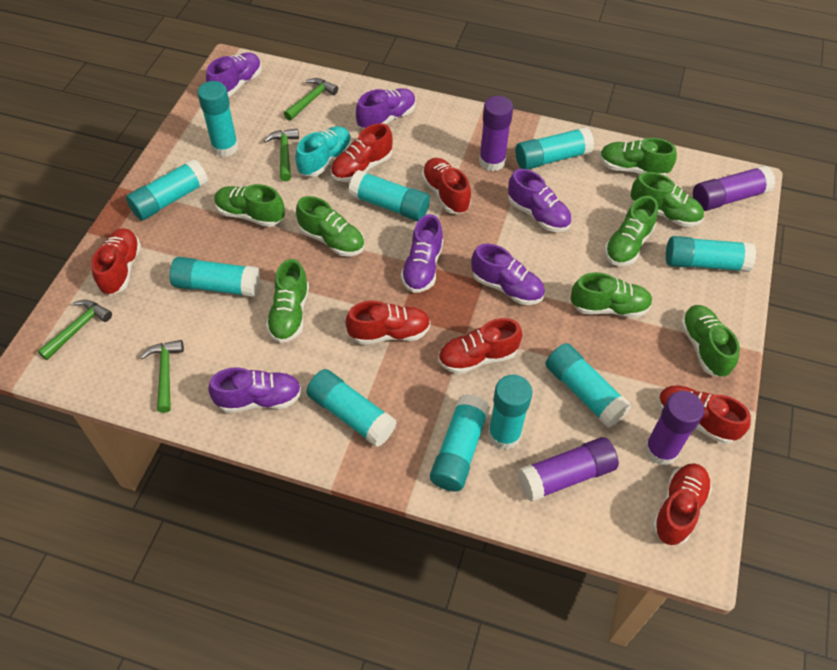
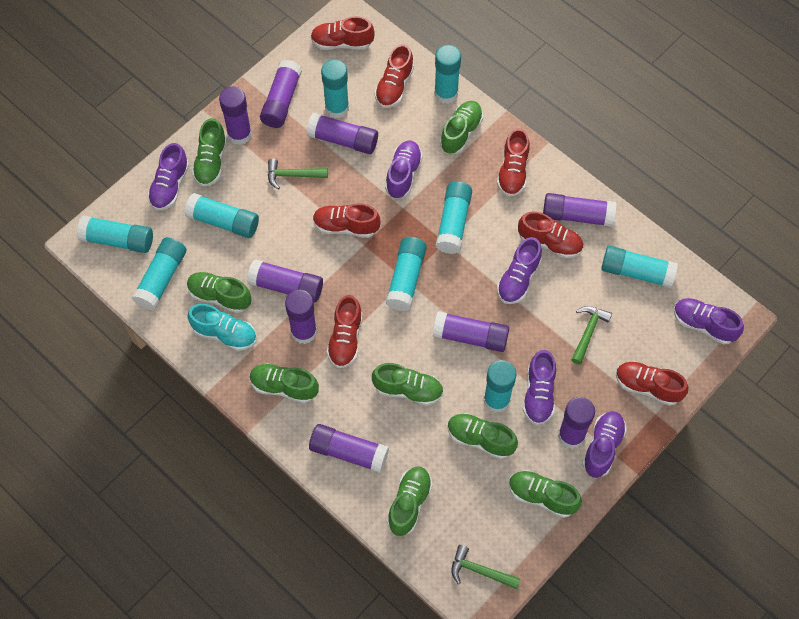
green hammer: [38,299,112,360] [140,340,184,413] [264,128,299,181] [284,78,338,121] = 4 -> [268,159,328,189] [451,545,520,589] [571,306,612,365] = 3
purple glue stick: [479,96,513,171] [518,437,619,502] [644,391,704,465] [693,166,775,211] = 4 -> [219,87,252,145] [247,259,323,302] [260,60,302,128] [285,290,317,344] [307,113,378,154] [309,424,389,473] [433,311,509,352] [543,193,616,227] [558,397,595,449] = 9
turquoise glue stick: [126,159,208,221] [170,257,260,297] [197,81,238,157] [306,369,396,447] [348,170,430,221] [430,394,490,492] [488,374,532,450] [515,127,594,170] [545,343,632,428] [666,236,756,272] = 10 -> [77,215,153,253] [132,237,186,310] [185,193,259,238] [321,60,349,118] [386,237,427,311] [434,45,461,104] [436,181,472,254] [484,360,516,413] [601,246,678,288] = 9

